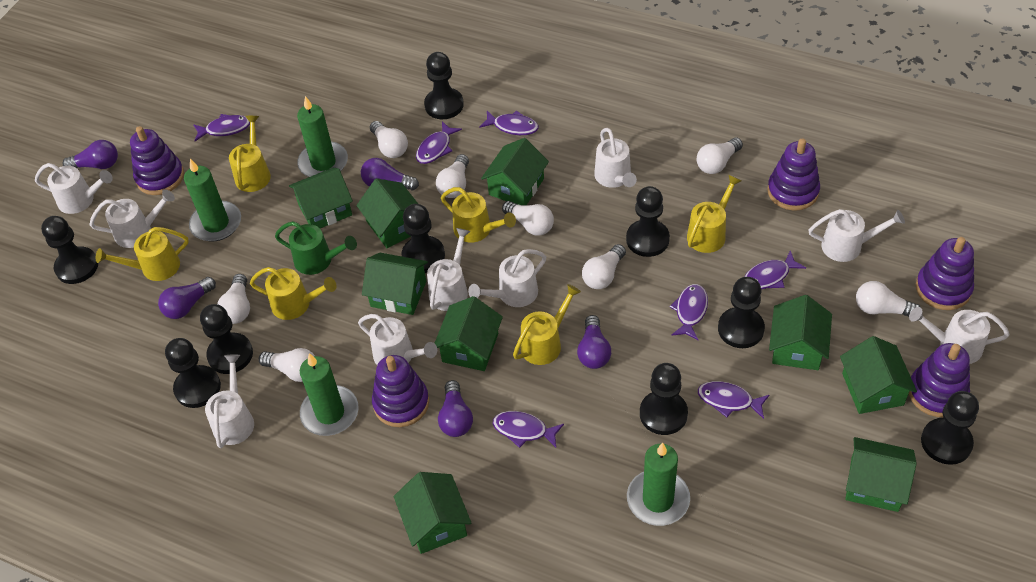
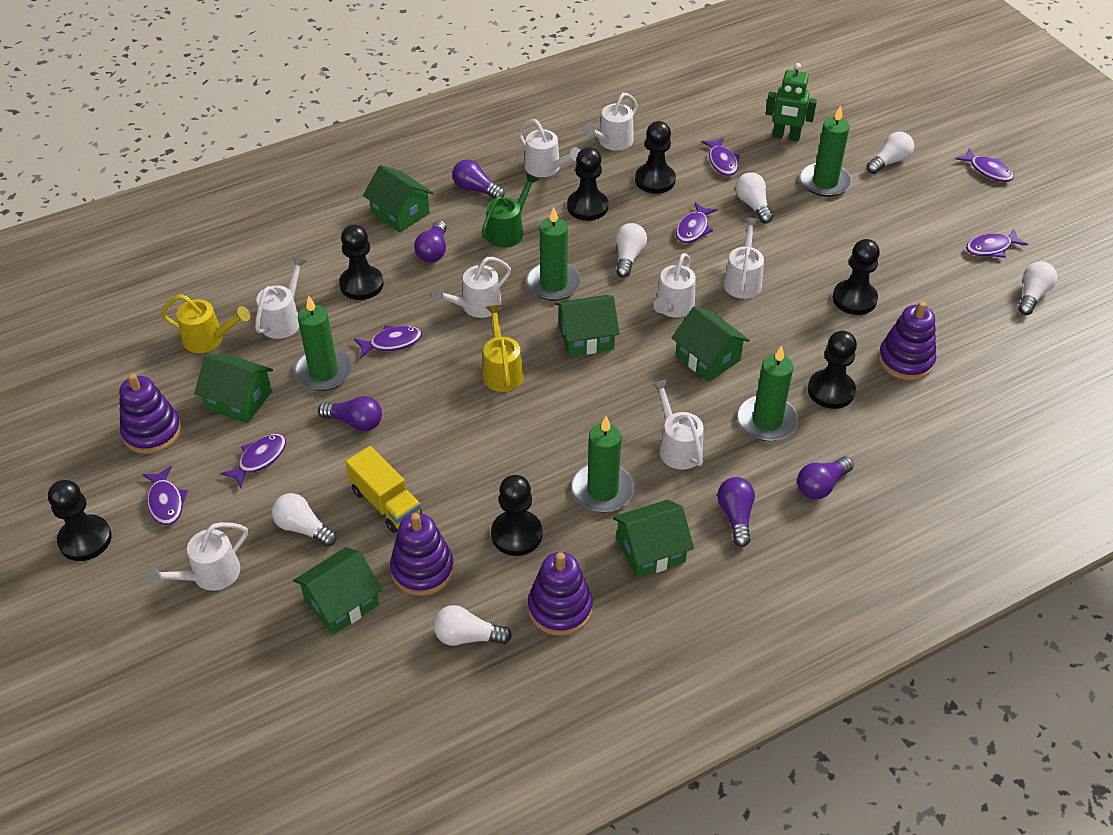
black pawn: [41,216,98,284] [165,338,221,408] [200,304,253,374] [401,204,445,273] [424,52,464,119] [626,186,670,257] [640,363,688,435] [718,277,765,348] [921,391,979,465] = 9 -> [48,480,112,561] [339,224,384,300] [491,475,542,556] [567,147,608,221] [635,121,676,194] [808,331,857,409] [833,239,880,315] = 7
green candle: [184,159,241,242] [297,96,348,177] [300,353,359,436] [627,443,690,526] = 4 -> [294,296,352,391] [526,207,581,301] [572,416,634,512] [738,345,798,441] [800,105,852,197] = 5
green house: [289,168,353,228] [356,178,418,248] [362,253,428,315] [394,472,472,554] [434,296,503,371] [481,138,549,205] [769,295,832,370] [840,336,917,414] [845,437,917,512] = 9 -> [194,354,273,423] [293,547,382,635] [363,165,433,233] [555,295,620,357] [612,500,694,578] [672,306,750,382] = 6
green robot: none = 0 -> [765,63,817,141] = 1
purple stacking toy: [130,126,184,195] [372,355,429,427] [767,138,820,210] [909,343,970,417] [916,237,974,310] = 5 -> [119,373,181,454] [390,513,454,596] [528,552,593,636] [878,301,936,380] = 4
white light bulb: [217,274,250,324] [259,348,315,382] [370,121,408,158] [436,154,469,198] [502,201,554,236] [582,244,626,289] [696,138,743,174] [856,281,921,317] = 8 -> [272,493,336,547] [433,605,512,646] [616,223,647,278] [735,172,773,224] [867,132,914,174] [1018,261,1057,315] = 6
white watering can: [35,163,113,214] [90,189,175,248] [205,354,254,448] [358,314,437,365] [427,228,471,311] [468,249,546,307] [594,128,637,188] [809,209,905,262] [909,307,1010,364] = 9 -> [146,522,248,591] [255,256,306,339] [431,257,511,318] [518,119,581,177] [583,93,637,151] [652,379,704,470] [654,253,695,317] [723,217,764,299] = 8
yellow truck: none = 0 -> [346,446,422,533] = 1
yellow watering can: [96,227,189,281] [229,116,271,192] [250,267,337,320] [441,187,516,243] [513,284,581,365] [687,175,741,253] = 6 -> [161,294,250,353] [483,305,524,392] = 2

